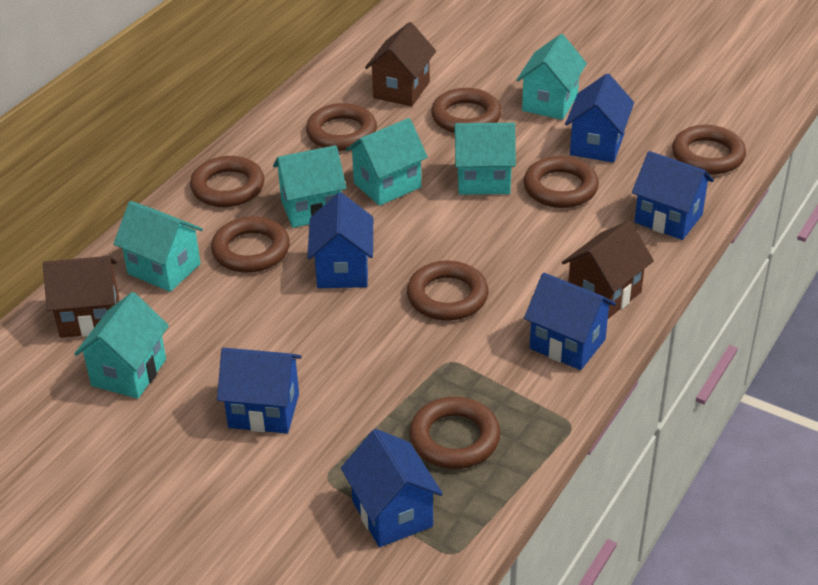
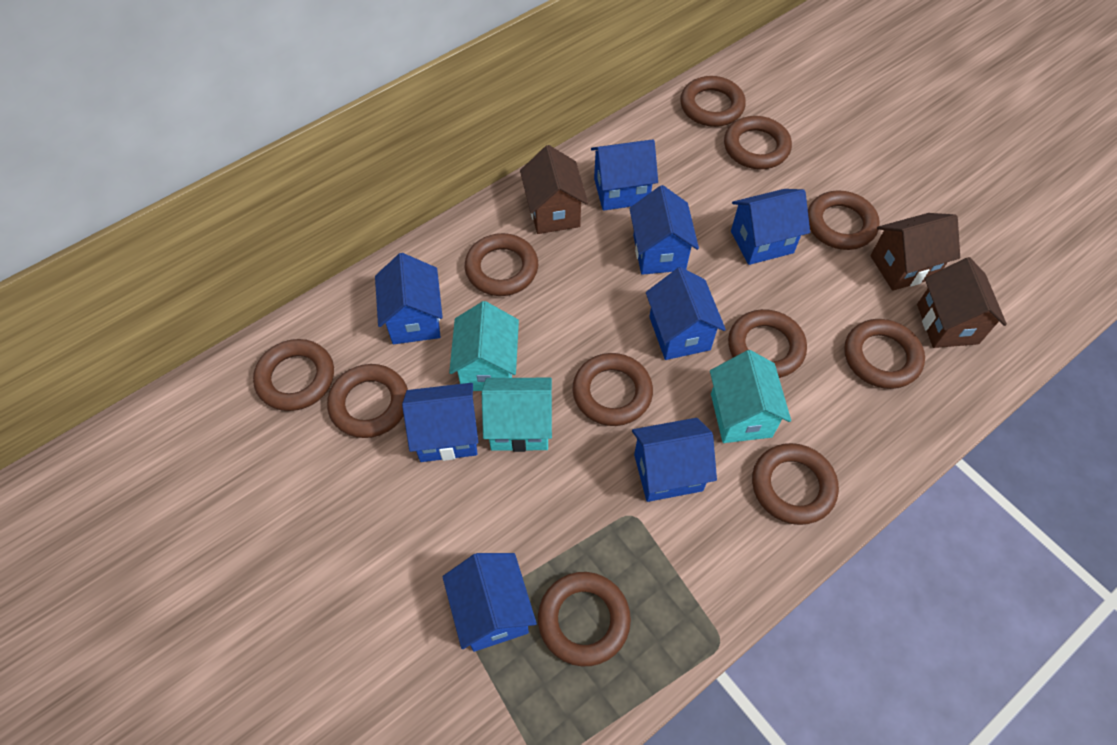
blue house: [217,348,302,433] [307,193,373,288] [341,429,443,547] [524,273,616,370] [565,74,634,163] [632,151,714,240] = 6 -> [375,253,443,344] [402,383,478,462] [443,553,537,652] [591,140,658,211] [629,185,699,275] [632,418,717,502] [646,267,726,360] [731,189,810,265] = 8
brown ring: [190,156,265,207] [211,216,290,273] [306,103,377,151] [407,261,488,321] [409,397,500,469] [431,88,501,133] [524,156,599,208] [672,125,746,174] = 8 -> [253,339,334,411] [327,364,408,438] [465,233,538,296] [538,572,631,666] [572,353,653,426] [680,76,746,127] [724,116,792,169] [728,309,807,378] [752,443,839,525] [808,190,880,250] [844,319,925,389] = 11
turquoise house: [74,292,169,399] [114,201,203,292] [273,145,346,228] [345,118,428,206] [454,123,516,195] [517,34,587,120] = 6 -> [449,301,519,391] [482,378,552,452] [710,350,791,443] = 3

